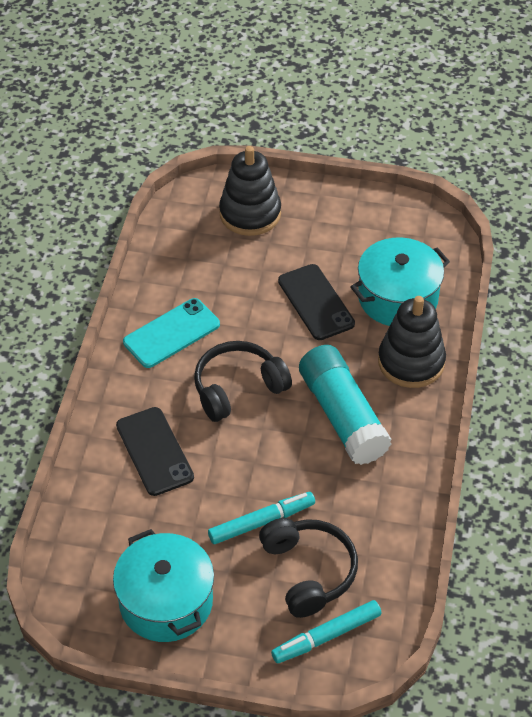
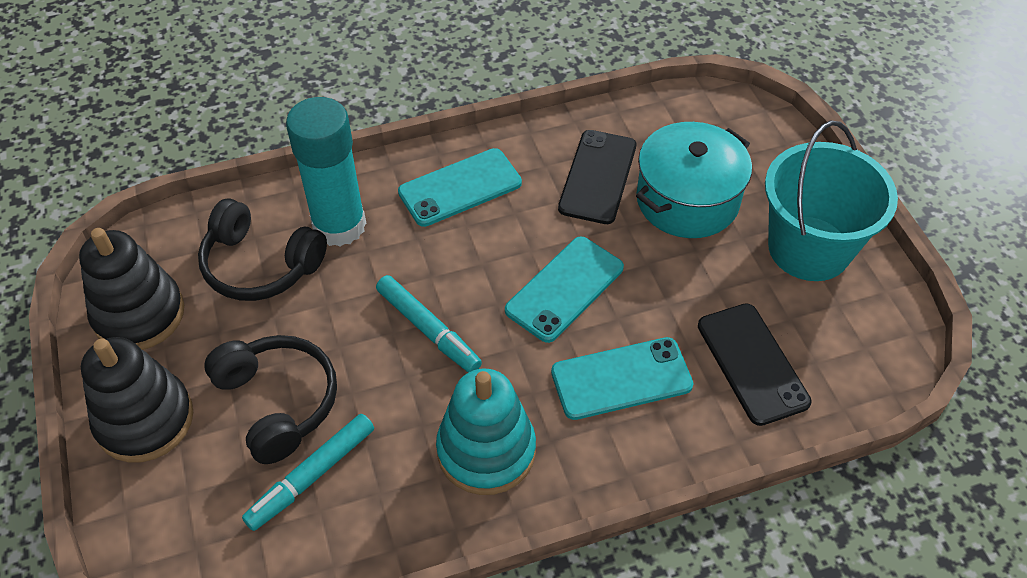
turquoise bucket: none = 0 -> [765,121,898,281] = 1
turquoise phone: [123,298,220,368] = 1 -> [398,148,522,227] [505,236,624,343] [551,337,693,420] = 3
turquoise pot: [113,529,214,642] [351,237,450,326] = 2 -> [636,122,752,238] = 1
turquoise stacking toy: none = 0 -> [436,369,536,495] = 1

